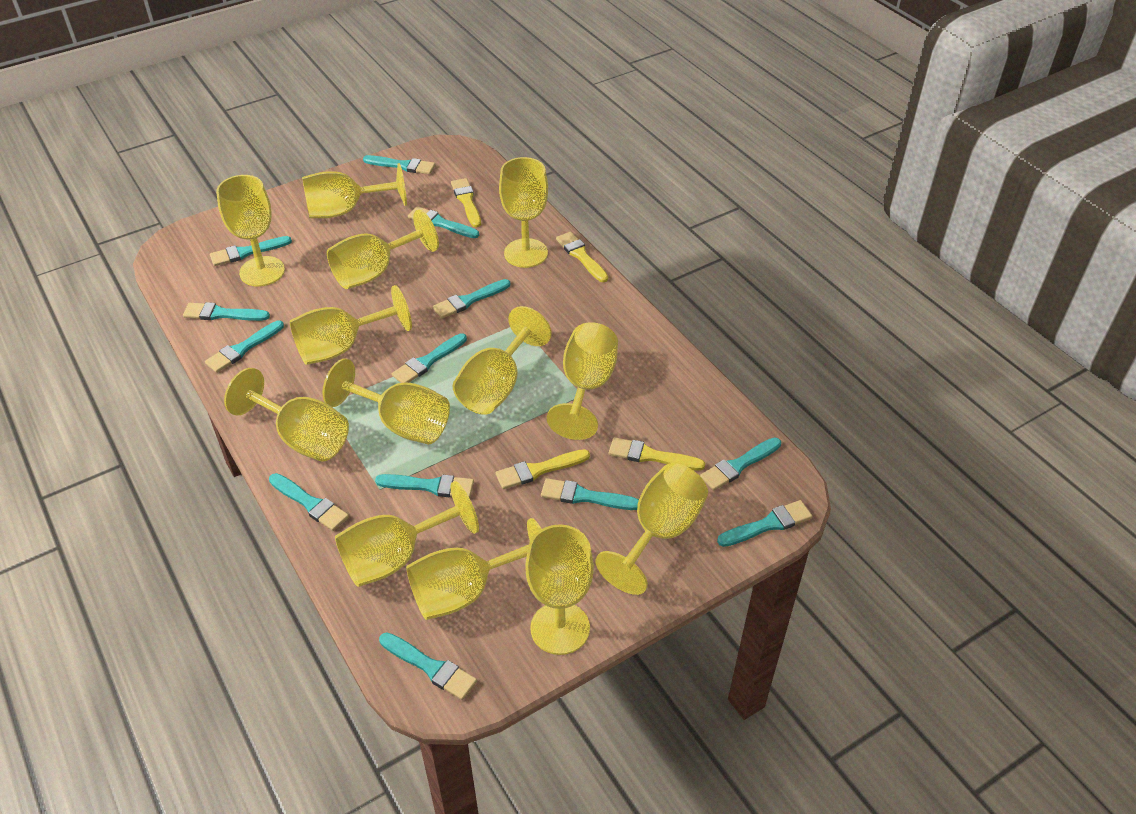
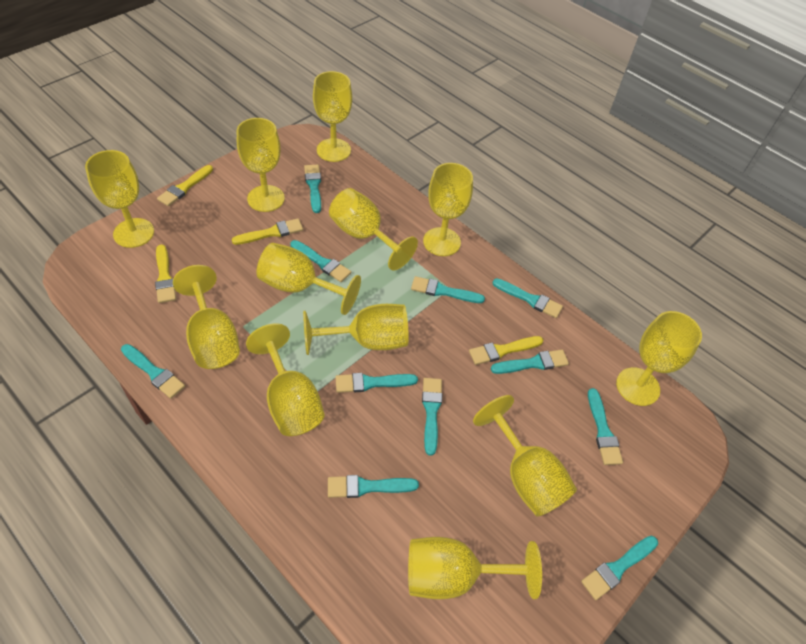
turquoise brush: [183,302,270,321] [205,321,284,373] [210,236,292,266] [269,473,349,531] [363,155,435,174] [375,474,474,498] [379,632,477,700] [392,333,467,383] [408,206,479,238] [433,279,510,319] [541,478,639,510] [700,437,781,490] [717,500,812,547] = 13 -> [121,344,185,399] [290,240,351,282] [304,165,321,213] [328,475,419,498] [335,373,418,393] [411,276,485,303] [422,378,442,456] [491,350,569,374] [492,278,563,318] [581,536,658,600] [588,388,623,465] = 11
yellow goblet: [216,175,285,287] [224,368,349,462] [290,285,412,365] [302,163,407,218] [322,358,450,445] [327,210,439,289] [335,481,479,587] [406,518,541,620] [453,306,552,415] [499,157,548,268] [525,525,594,655] [547,322,618,440] [596,463,708,595] = 13 -> [85,150,154,248] [173,265,240,369] [237,118,285,212] [246,323,325,436] [256,243,361,315] [303,304,409,355] [313,71,352,162] [329,188,418,270] [408,537,542,599] [423,163,473,256] [473,395,577,516] [616,311,702,406] = 12

